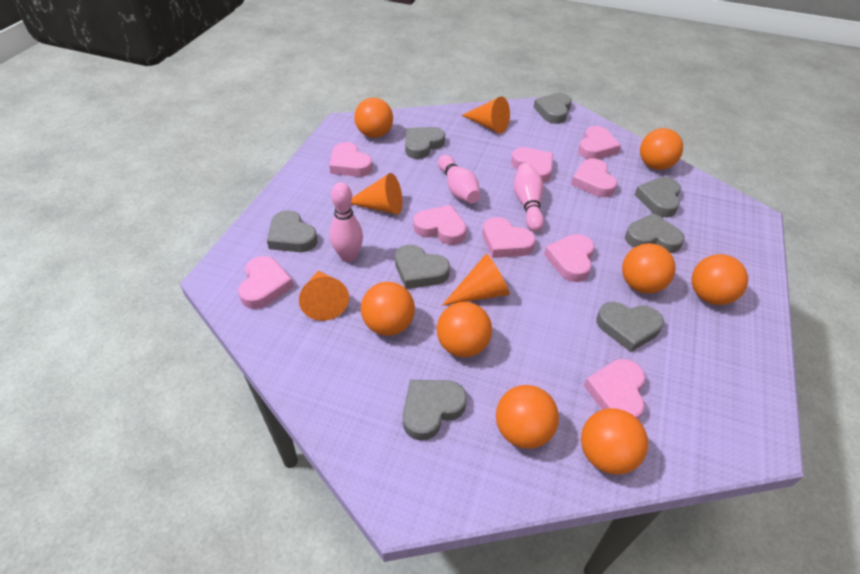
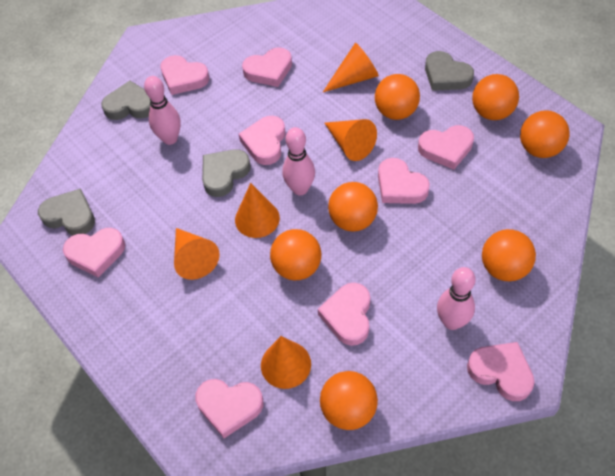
grey heart: [267,210,317,252] [395,244,450,289] [403,380,467,441] [405,127,445,159] [533,93,572,124] [596,302,664,352] [625,213,685,253] [635,177,681,217] = 8 -> [38,188,95,235] [101,81,150,120] [202,149,251,197] [425,51,474,91] = 4
orange ball: [354,98,393,138] [361,282,415,336] [437,302,492,357] [496,385,559,449] [581,408,648,475] [622,243,676,293] [640,128,683,170] [692,254,748,305] = 8 -> [270,229,321,280] [320,371,378,430] [328,182,378,231] [375,74,420,120] [472,74,519,120] [482,229,536,281] [520,110,570,158] = 7
orange cone: [299,271,349,321] [351,173,402,215] [442,253,510,306] [462,97,510,133] = 4 -> [174,228,220,280] [235,183,280,238] [261,336,311,389] [323,43,379,92] [324,119,377,161] = 5

